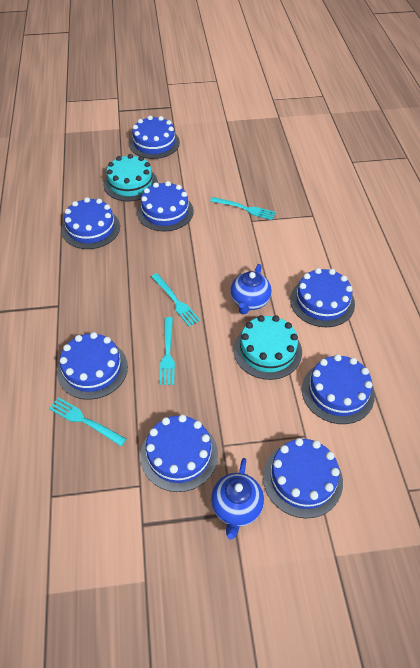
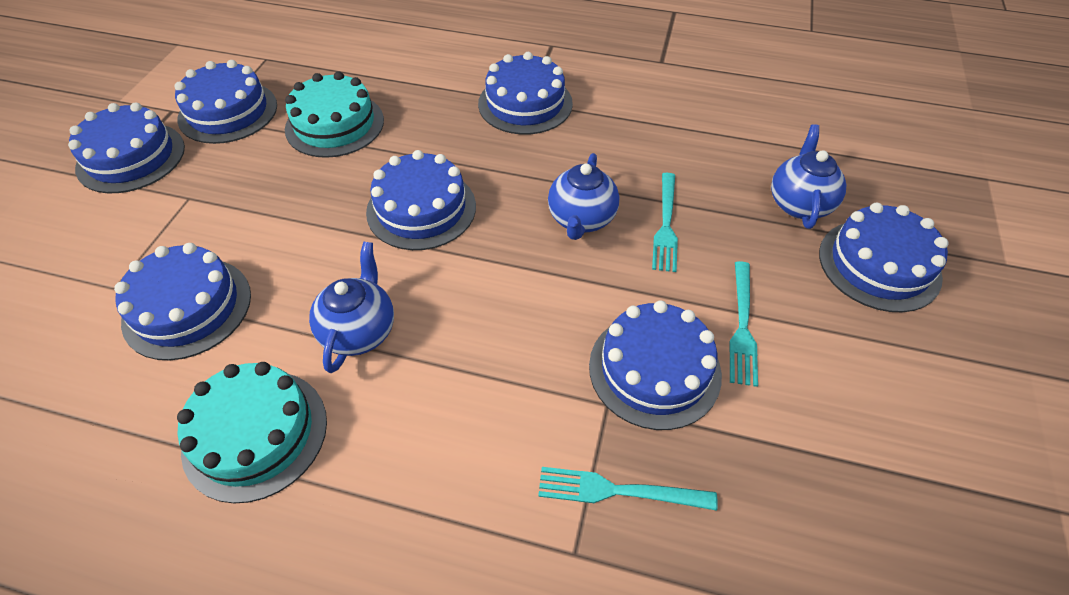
blue cake: [57,332,128,400] [62,197,120,249] [129,116,180,159] [137,181,194,231] [140,415,218,492] [263,438,343,518] [290,268,355,327] [302,354,375,424] = 8 -> [68,102,185,193] [114,243,251,360] [174,60,277,144] [366,150,476,250] [478,52,573,135] [589,300,722,430] [819,203,949,312] = 7
blue teapot: [211,458,264,540] [230,264,272,315] = 2 -> [309,241,394,373] [548,153,619,240] [771,124,847,229] = 3
turquoise fork: [49,397,127,446] [151,273,200,327] [160,317,175,385] [210,197,276,220] = 4 -> [538,467,718,511] [652,173,678,272] [730,261,758,387] = 3

